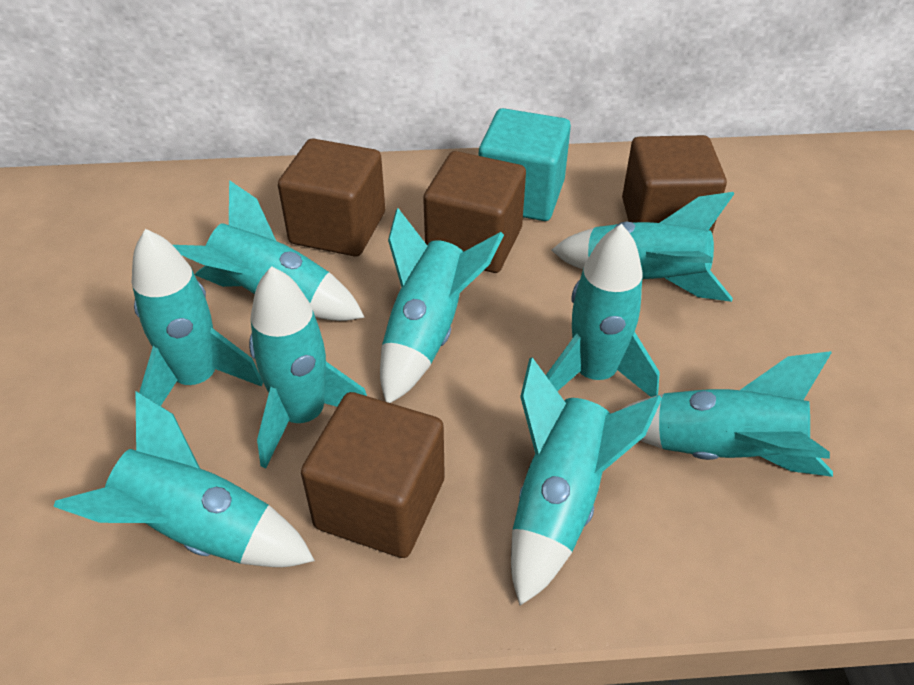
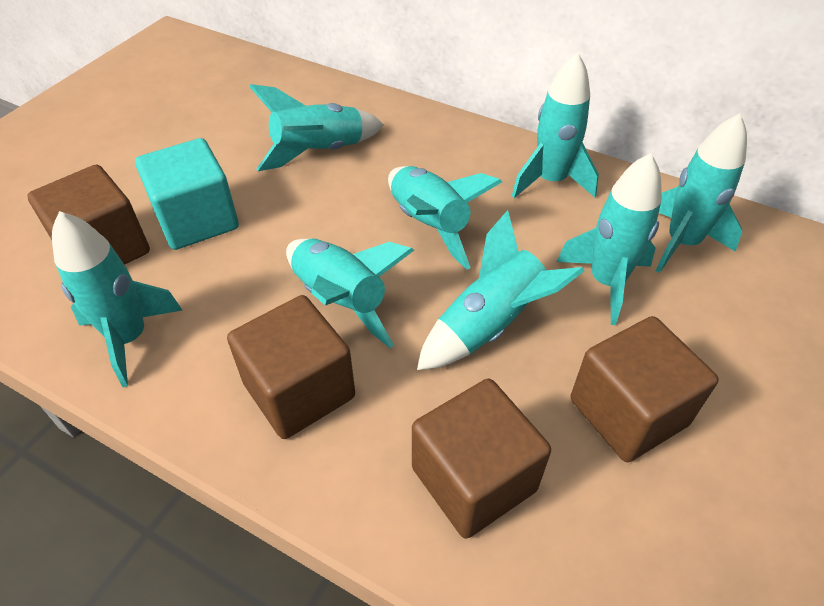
turquoise rocket: [54,391,315,567] [132,229,263,406] [173,180,365,321] [249,266,367,469] [380,208,504,403] [511,357,662,606] [546,224,660,397] [551,192,734,302] [621,351,833,477] = 9 -> [52,211,182,387] [249,84,384,171] [286,239,414,348] [388,166,502,270] [417,210,584,370] [512,52,599,198] [557,153,662,325] [656,113,747,273] = 8

